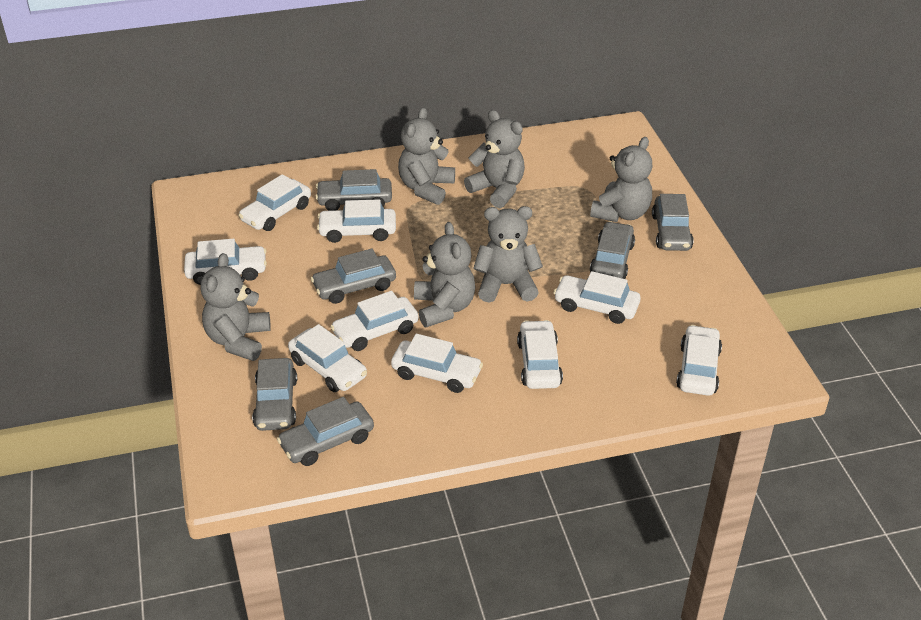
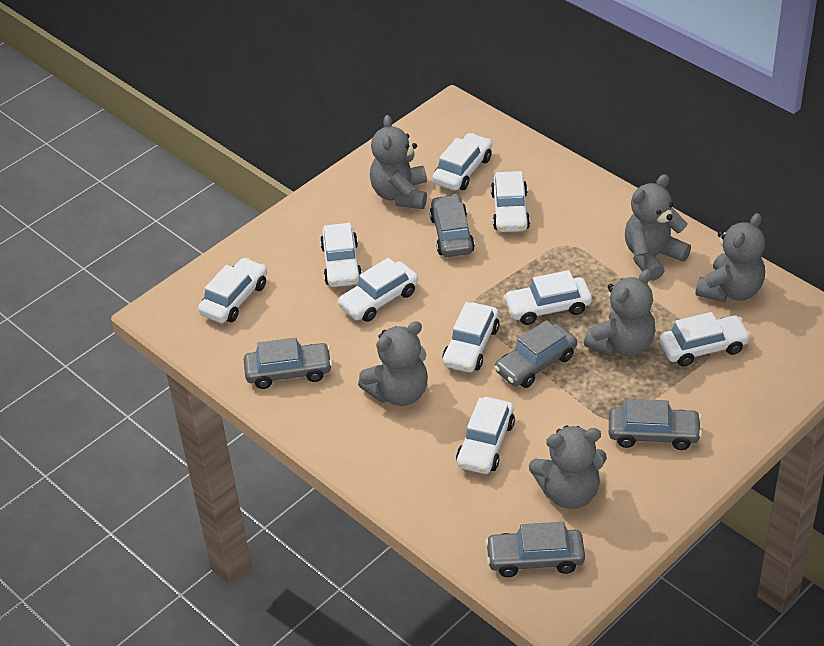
grey car: [252,358,297,431] [277,397,374,466] [311,249,396,304] [316,169,392,211] [590,221,635,279] [652,194,694,251] = 6 -> [244,337,332,389] [429,194,475,257] [485,522,585,577] [494,320,577,388] [609,399,702,450] = 5

